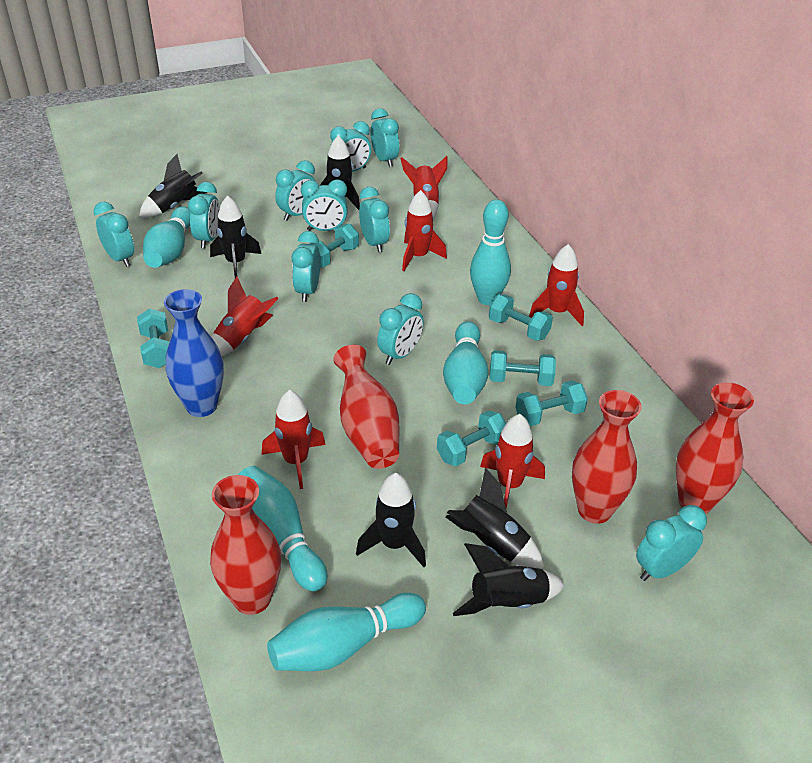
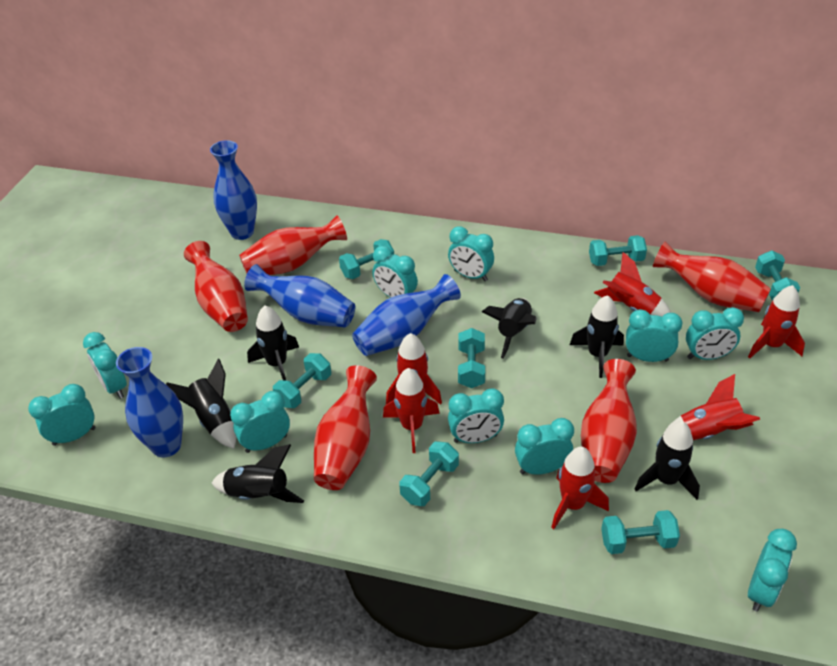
blue vase: [164,289,224,417] = 1 -> [116,347,183,458] [210,140,257,240] [244,264,355,327] [352,274,461,356] = 4
red vase: [210,475,281,615] [333,345,400,469] [572,390,642,524] [676,382,754,514] = 4 -> [184,241,248,332] [239,215,347,275] [314,365,377,490] [581,359,637,483] [653,242,771,312] = 5
turquoise bowling pin: [143,206,190,268] [238,466,327,591] [267,593,426,671] [443,321,489,404] [470,199,511,305] = 5 -> none = 0
turquoise dumbbell: [137,309,169,368] [309,224,359,268] [437,411,506,466] [489,294,553,341] [489,350,556,386] [515,381,588,426] = 6 -> [273,353,331,408] [339,239,394,279] [399,441,459,506] [458,328,485,388] [589,235,647,266] [601,510,680,554] [755,250,800,300] = 7

